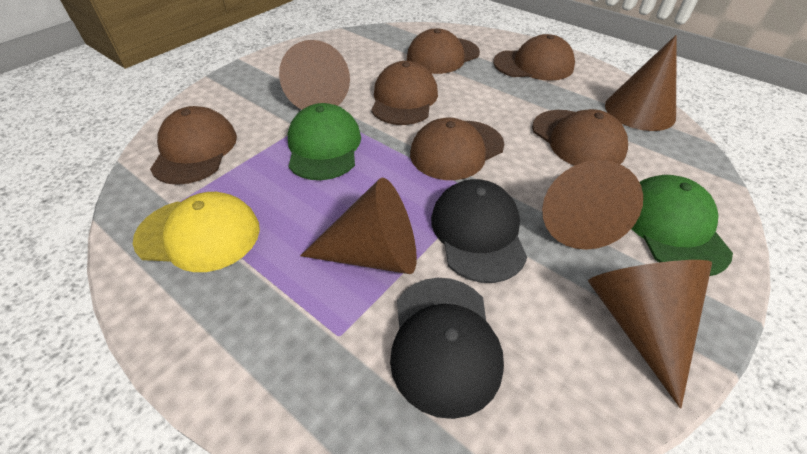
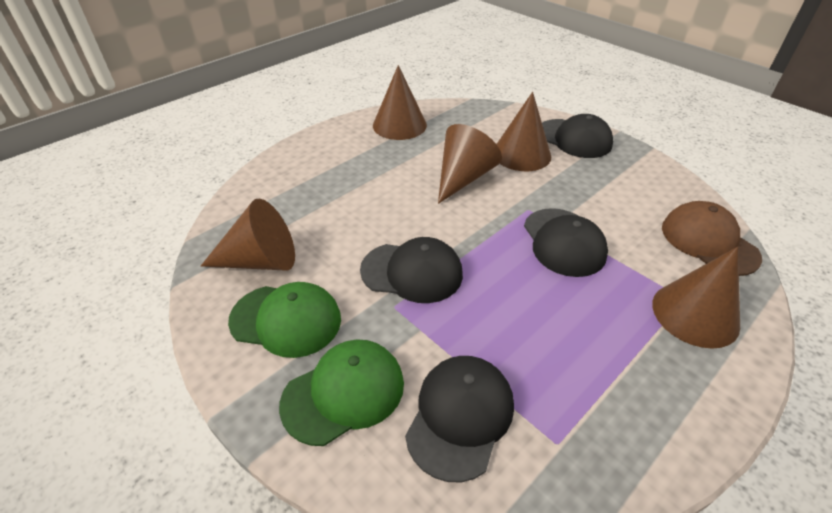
black cap: [390,278,504,419] [431,179,527,283] = 2 -> [360,237,463,303] [405,356,514,482] [524,208,608,277] [542,114,613,158] = 4
brown cap: [150,106,237,185] [371,61,438,125] [407,28,480,74] [410,118,504,180] [493,34,575,81] [532,109,628,166] = 6 -> [662,201,762,276] = 1
yellow cap: [133,192,260,272] = 1 -> none = 0

